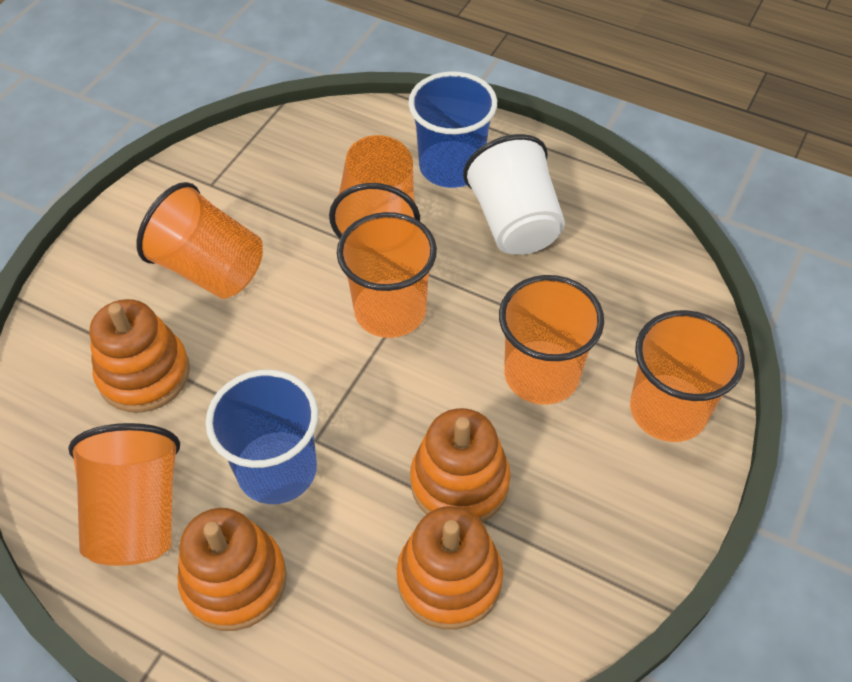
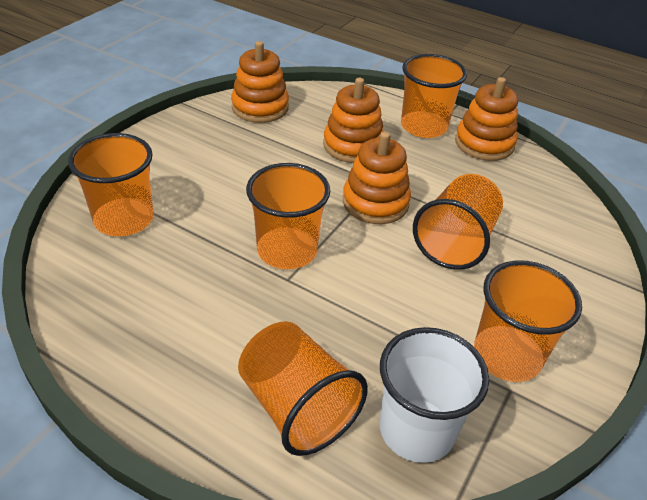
blue cup: [206,369,318,504] [408,71,497,188] = 2 -> none = 0

